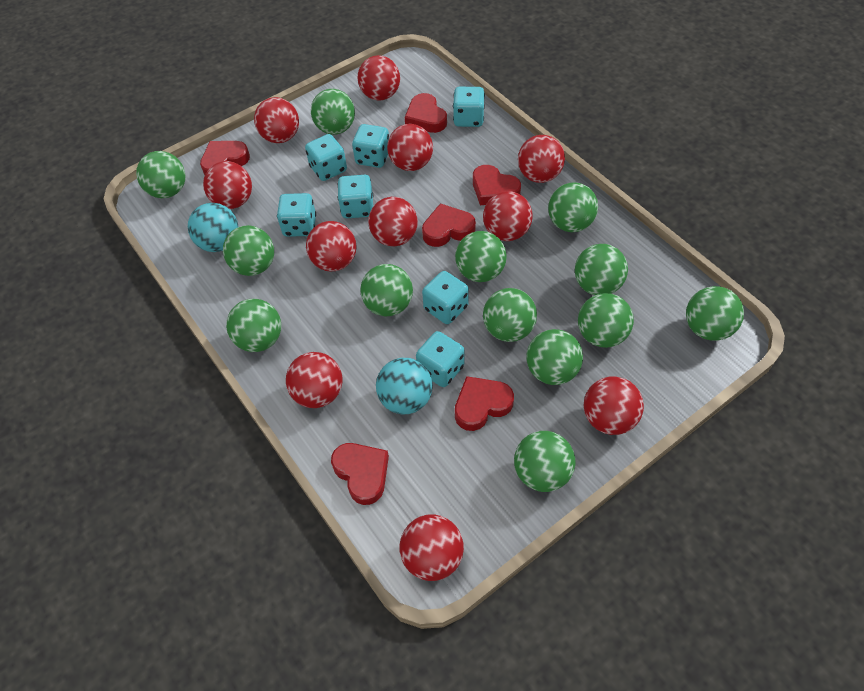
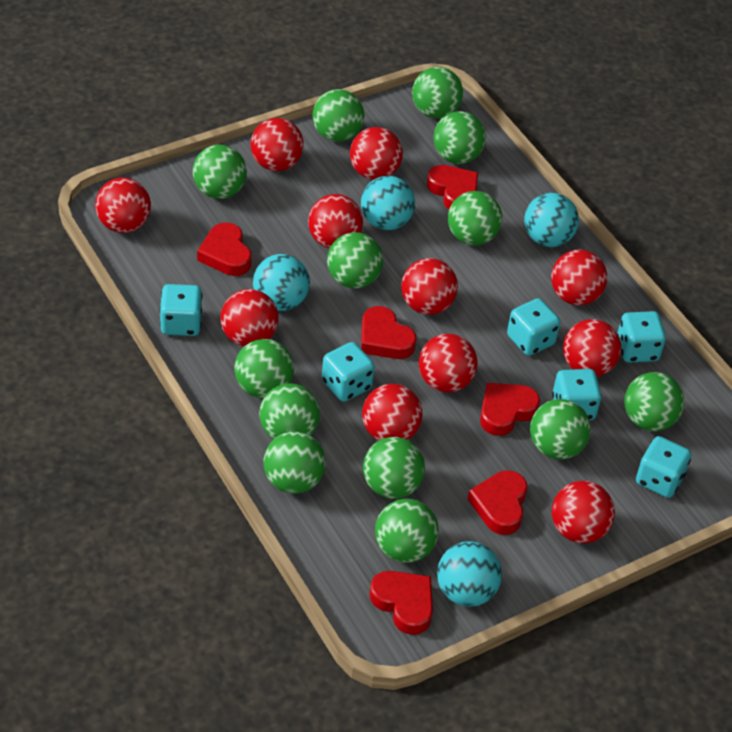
turquoise ball: [188,203,238,252] [376,358,433,414] = 2 -> [253,254,310,311] [361,176,415,230] [437,541,502,607] [524,193,579,247] = 4
turquoise dice: [277,193,316,237] [305,134,347,181] [338,175,373,218] [352,124,389,168] [416,331,465,387] [422,271,469,324] [453,87,485,127] = 7 -> [160,284,203,336] [322,342,375,402] [507,298,560,356] [552,369,602,420] [617,311,666,363] [636,436,691,498] = 6

